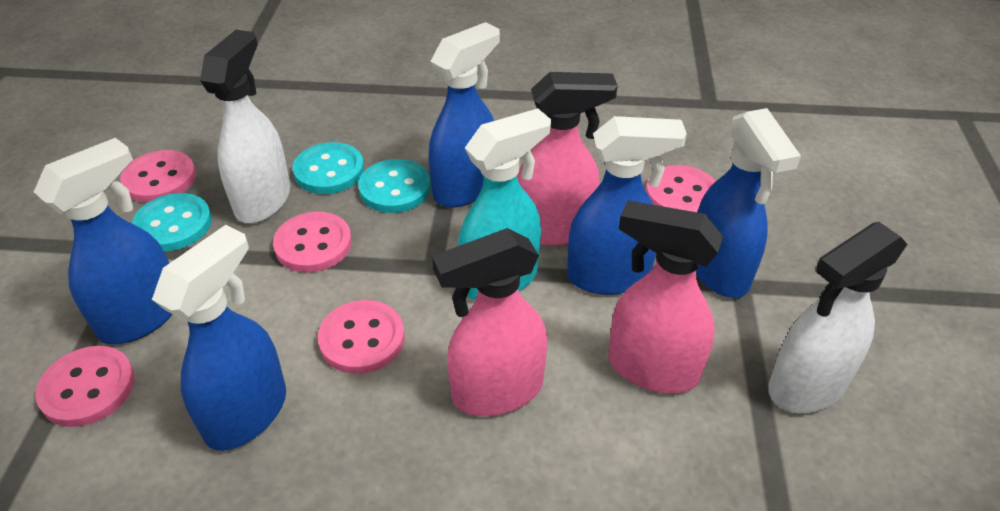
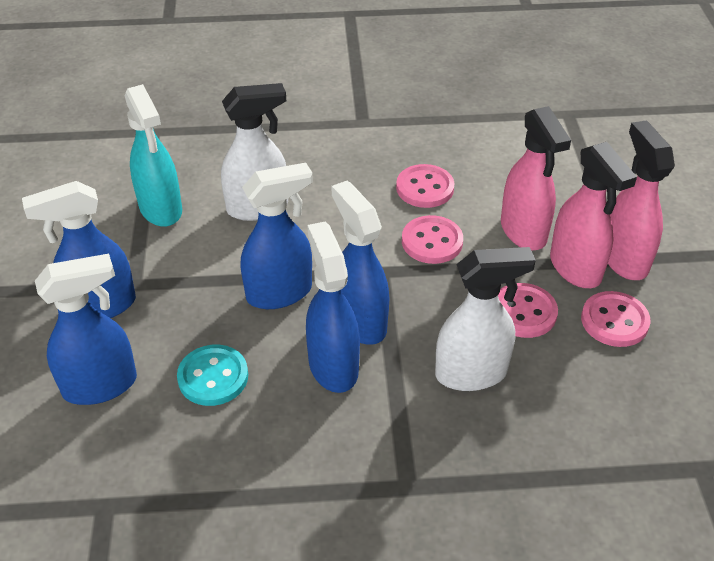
pink button: [35,346,135,427] [120,150,196,203] [273,212,352,273] [318,300,405,374] [646,165,716,212] = 5 -> [396,164,454,208] [402,215,463,264] [498,283,558,338] [581,291,651,347] = 4
turquoise button: [132,193,212,251] [293,142,364,194] [358,159,431,213] = 3 -> [177,345,248,406] = 1

